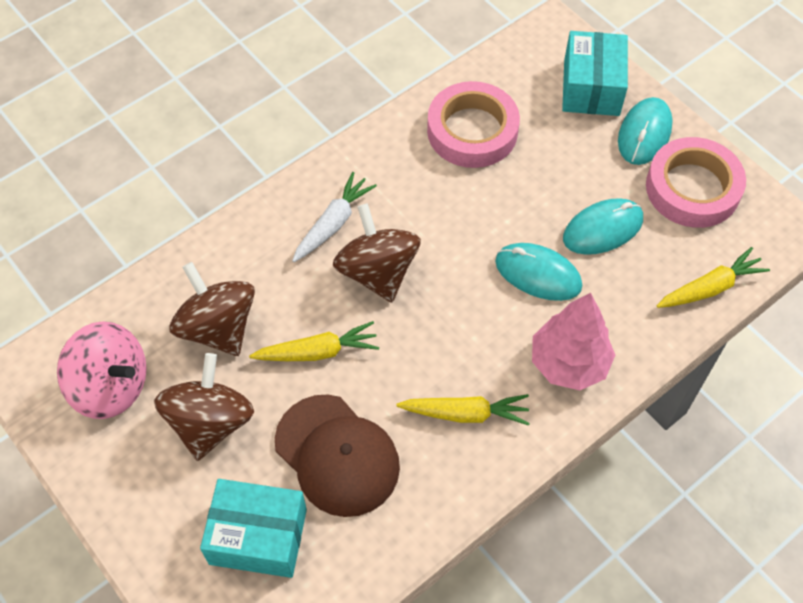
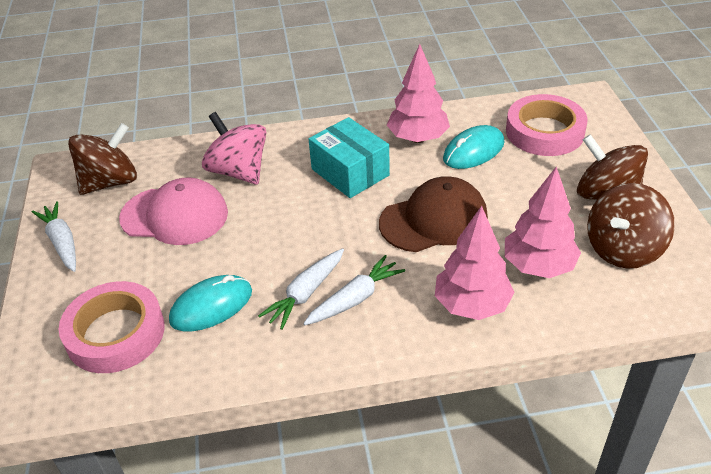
pink cap: none = 0 -> [119,177,228,245] = 1
pink tree: [532,293,615,390] = 1 -> [387,44,450,143] [435,206,515,320] [505,167,581,278] = 3
turquoise box: [200,479,307,578] [562,31,628,116] = 2 -> [309,117,390,198] = 1
turquoise mouse: [495,243,582,301] [563,198,643,255] [618,97,673,165] = 3 -> [169,275,252,331] [443,125,504,169] = 2
white carrot: [292,172,377,262] = 1 -> [32,201,76,272] [258,248,344,330] [303,255,405,325] = 3
yellow carrot: [249,321,379,361] [396,394,530,426] [656,247,770,308] = 3 -> none = 0

